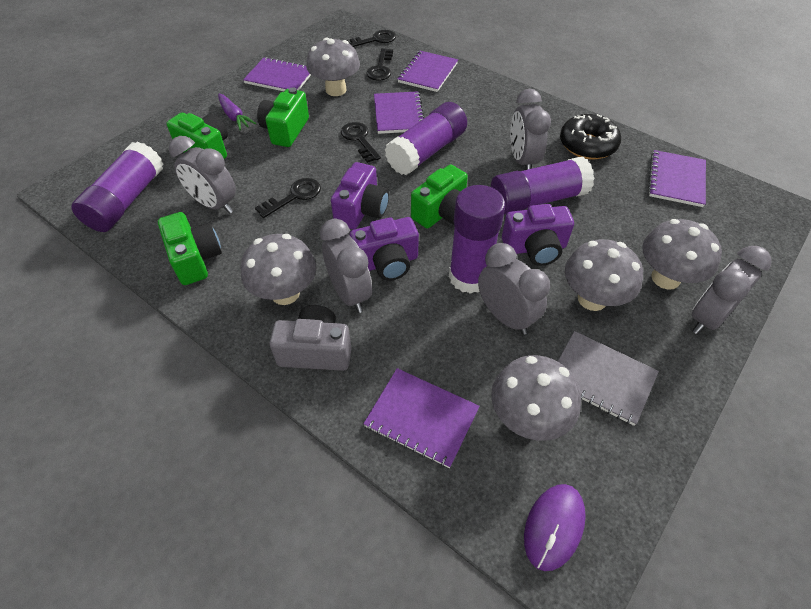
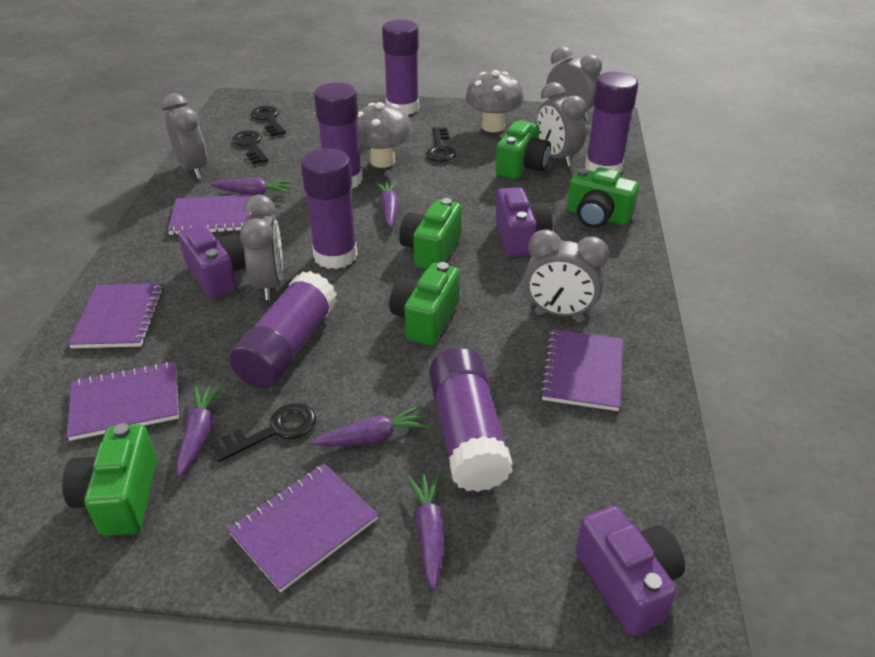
black donut: [560,114,621,159] = 1 -> none = 0
green camera: [158,212,222,285] [167,113,228,159] [257,87,309,147] [411,164,468,228] = 4 -> [62,423,157,536] [389,262,460,346] [399,198,462,269] [496,120,551,179] [567,167,639,228] = 5
grey camera: [270,305,352,371] = 1 -> none = 0
grey mushroom: [240,234,316,305] [306,38,360,96] [491,355,581,441] [565,239,643,311] [643,219,722,289] = 5 -> [357,102,413,168] [465,70,524,132] = 2
grey notebook: [558,331,659,426] = 1 -> none = 0
purple carrot: [218,94,256,130] = 1 -> [177,385,224,477] [210,178,293,195] [311,405,430,446] [375,181,399,228] [407,473,445,589] = 5
purple glue stick: [71,141,163,232] [385,102,467,175] [449,185,505,294] [491,157,595,215] = 4 -> [229,271,337,389] [301,149,358,269] [314,82,363,190] [382,20,419,115] [429,347,513,492] [585,72,638,173] = 6
purple mouse: [524,484,586,571] = 1 -> none = 0

